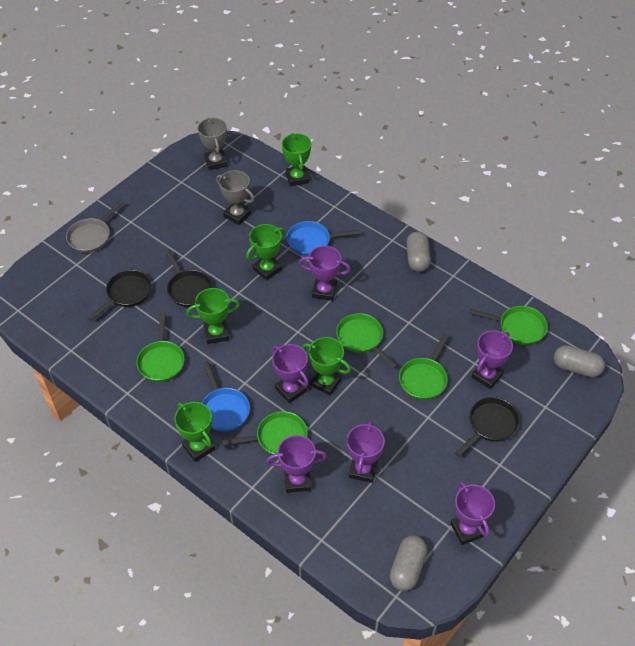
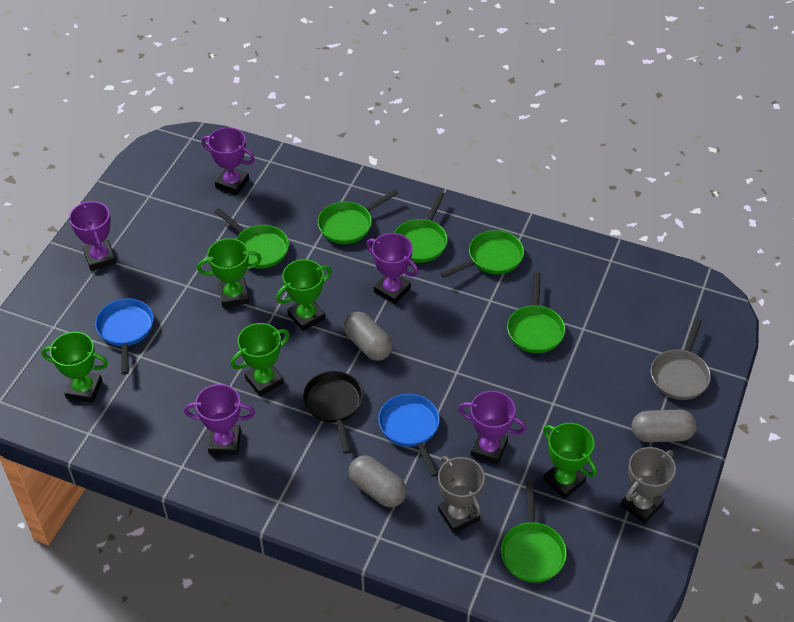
black pan: [87,270,152,321] [164,249,212,307] [455,397,520,457] = 3 -> [303,371,363,454] = 1
green pan: [136,313,185,382] [222,411,308,455] [336,313,398,369] [399,333,449,400] [469,306,548,345] = 5 -> [215,208,289,269] [318,189,399,244] [394,191,448,263] [440,230,524,278] [501,481,567,583] [507,272,565,353] = 6
purple trophy: [267,435,327,493] [272,344,309,403] [299,246,351,301] [347,421,385,483] [450,481,495,545] [472,330,513,389] = 6 -> [69,201,116,271] [184,384,255,455] [201,127,255,195] [366,233,419,304] [458,391,526,465] = 5

